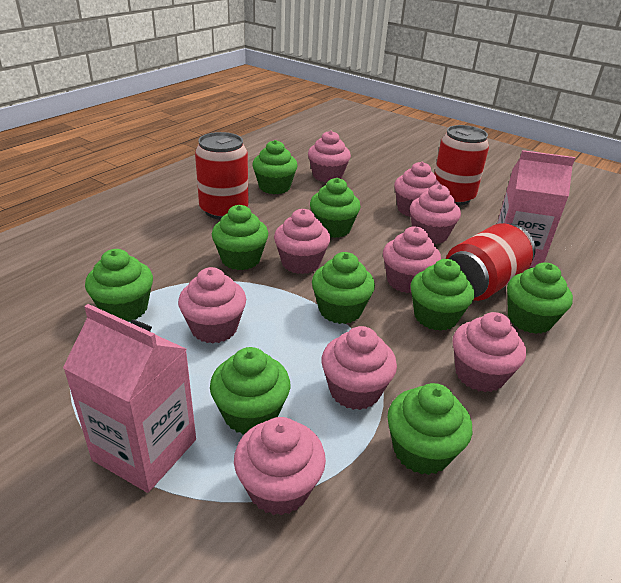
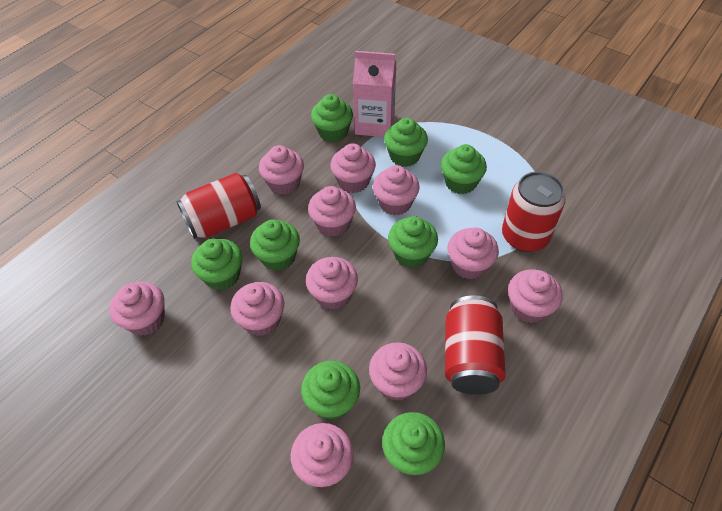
green cupcake: [85,249,153,322] [210,347,290,435] [212,205,268,270] [252,140,298,194] [310,178,361,238] [312,252,375,324] [387,383,472,475] [410,259,474,331] [507,262,573,334] = 9 -> [191,239,242,290] [250,219,300,271] [301,361,360,420] [311,94,353,142] [382,412,445,475] [384,118,428,167] [388,216,438,268] [441,144,487,194] = 8
pink carton: [63,304,196,493] [497,150,575,268] = 2 -> [353,51,396,137] = 1
pink cupcake: [178,267,246,343] [234,417,326,516] [274,209,330,274] [308,131,351,182] [322,326,397,410] [383,226,441,293] [394,162,440,217] [410,184,461,244] [453,312,526,392] = 9 -> [110,282,165,336] [230,282,284,336] [259,145,304,195] [291,423,354,487] [306,257,358,310] [308,186,356,237] [330,143,376,193] [369,342,427,401] [373,165,420,216] [448,227,499,279] [508,269,563,324] = 11

